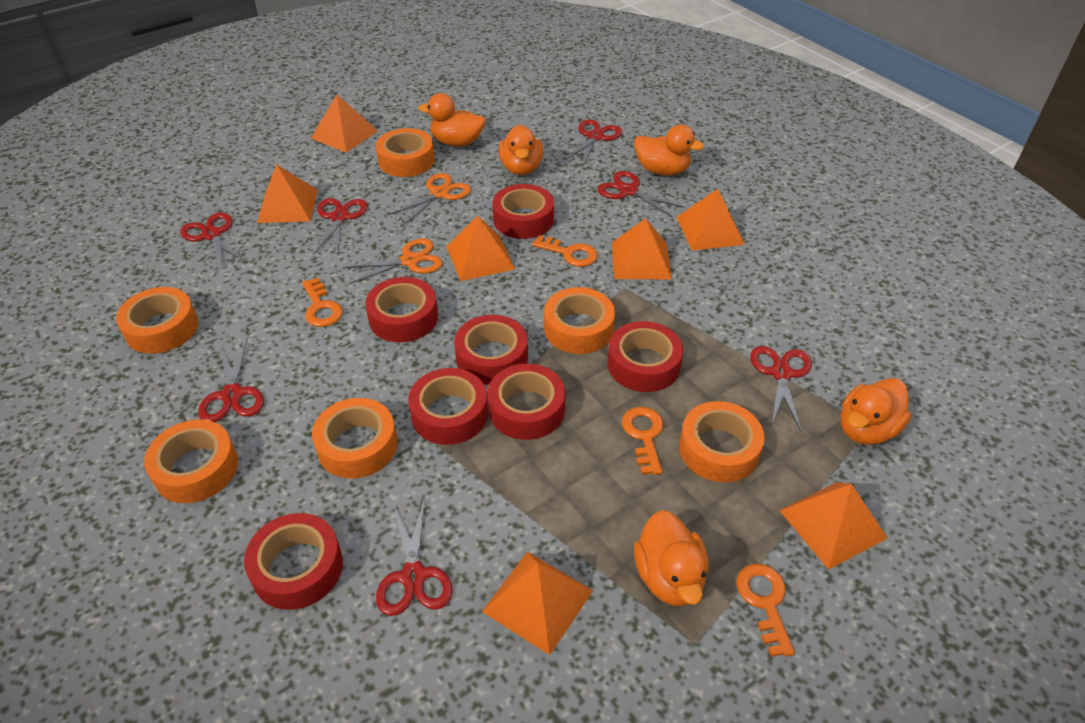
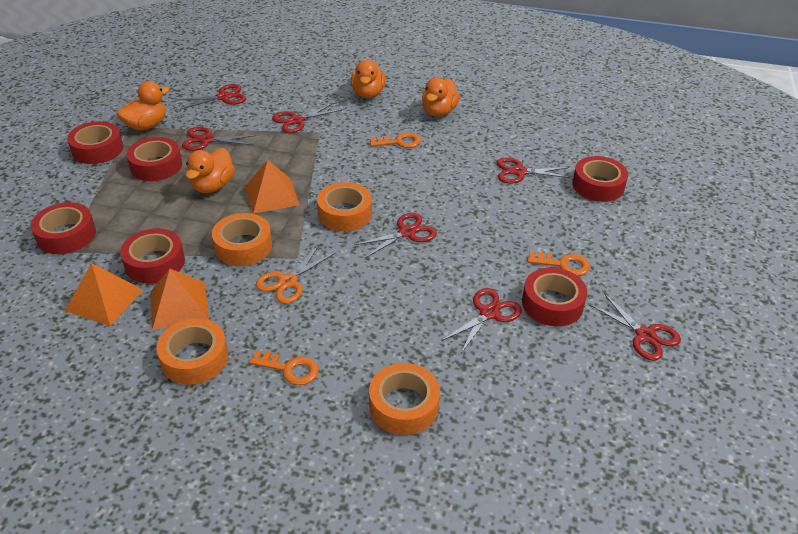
orange duck: [418,93,486,147] [499,124,543,175] [634,125,704,175] [634,510,709,606] [840,378,912,445] = 5 -> [116,81,169,130] [186,148,235,193] [351,60,386,98] [422,77,460,116] = 4
orange key: [302,278,343,327] [532,235,598,267] [622,407,664,475] [737,564,795,657] = 4 -> [249,350,319,385] [370,132,421,148] [527,252,590,276] = 3
orange pyramid: [257,164,318,223] [311,94,378,153] [446,215,515,281] [482,552,593,655] [612,218,672,280] [676,189,745,251] [779,482,888,570] = 7 -> [65,263,143,326] [150,269,209,330] [245,160,300,214] = 3
orange scissors: [343,238,443,284] [388,173,471,225] = 2 -> [256,245,335,304] = 1
orange tape: [116,287,198,354] [144,420,238,503] [312,398,397,478] [376,128,435,177] [544,287,615,354] [679,401,765,483] = 6 -> [156,318,228,385] [212,213,272,266] [317,182,372,231] [369,363,440,435] = 4
red tape: [244,513,343,610] [365,277,438,342] [408,368,488,445] [454,315,528,385] [488,364,565,440] [492,184,554,239] [607,321,683,392] = 7 -> [31,202,96,254] [67,121,123,164] [120,228,185,283] [126,137,182,181] [522,267,587,326] [572,156,628,202] = 6

